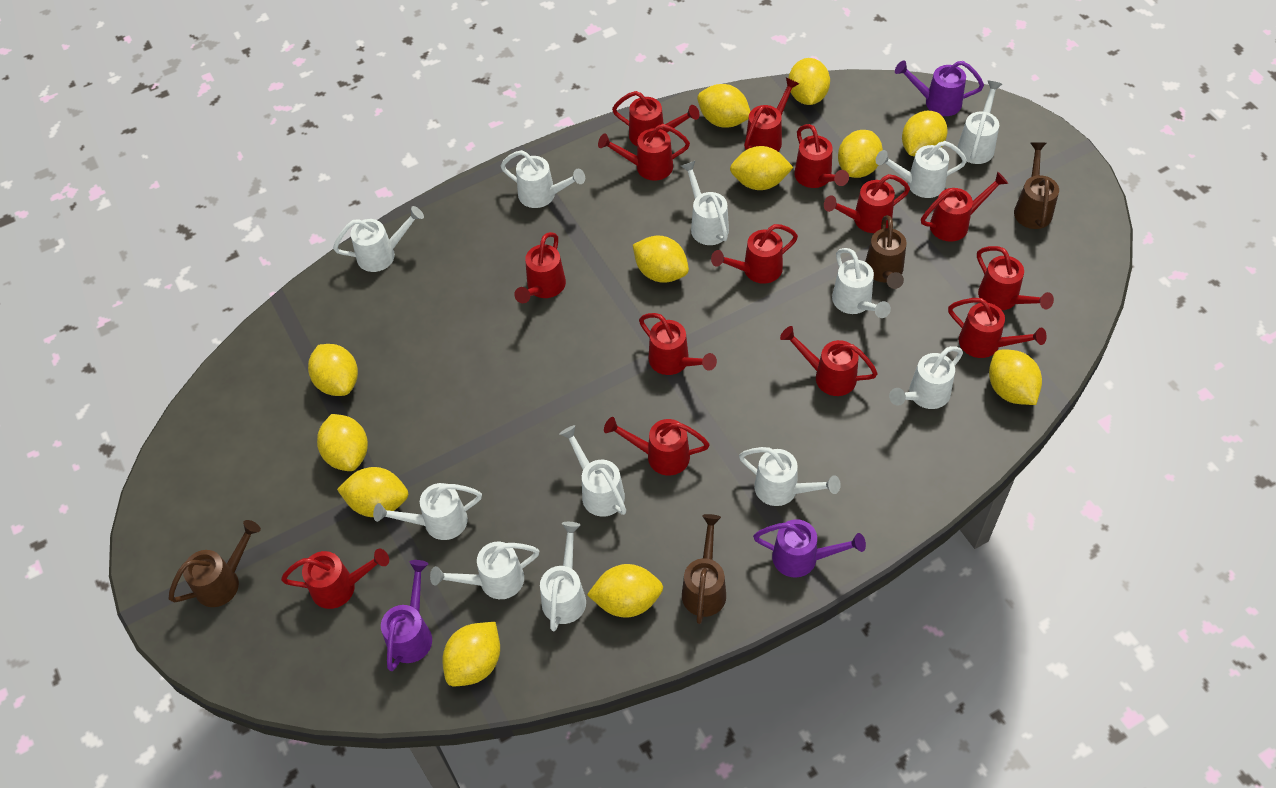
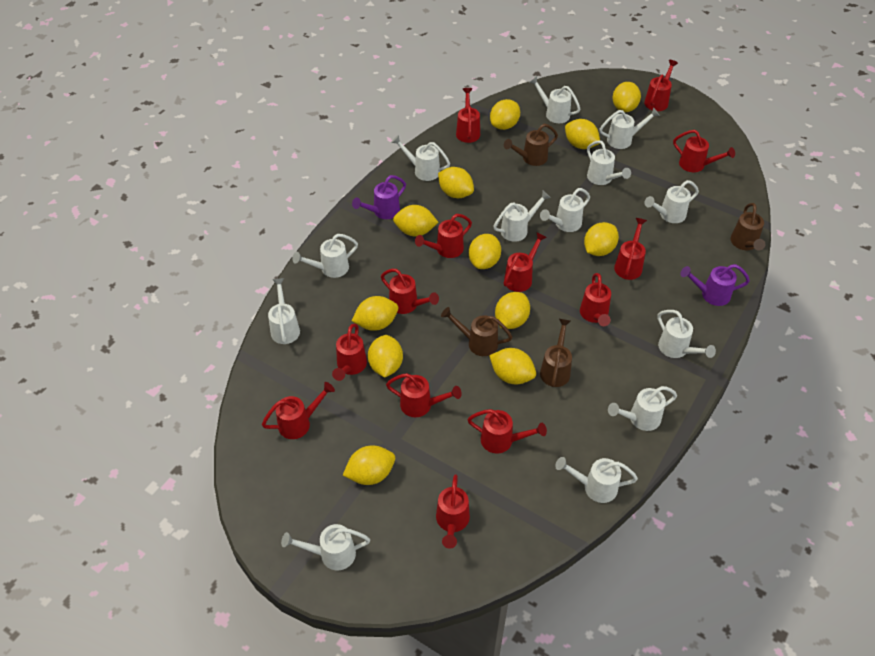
purple watering can: [381,560,432,671] [753,519,866,578] [895,60,984,116] = 3 -> [352,175,406,219] [680,264,750,306] = 2
red watering can: [281,549,389,609] [514,232,566,303] [598,124,690,181] [604,417,710,476] [612,91,699,146] [639,313,717,375] [711,224,798,284] [744,77,799,151] [780,326,878,396] [794,124,849,188] [824,174,910,233] [921,172,1008,242] [948,298,1047,358] [977,246,1054,310] = 14 -> [262,382,335,439] [332,324,367,381] [381,269,439,314] [386,373,462,417] [415,214,472,258] [436,474,470,549] [456,88,480,143] [467,409,547,454] [504,233,547,292] [580,273,611,326] [614,218,647,280] [644,60,678,111] [673,130,735,172] = 13
white watering can: [333,206,424,272] [373,483,482,540] [430,542,539,599] [501,150,585,208] [540,522,586,631] [560,425,626,517] [681,161,729,245] [739,447,841,506] [832,248,891,318] [876,141,967,198] [889,346,963,409] [957,80,1002,164] = 12 -> [268,278,300,344] [281,524,370,570] [292,234,358,278] [391,135,450,181] [493,191,551,242] [529,76,580,123] [540,188,590,232] [555,457,638,503] [587,140,631,185] [599,107,660,149] [608,386,677,431] [644,180,699,223] [657,310,716,358] = 13

